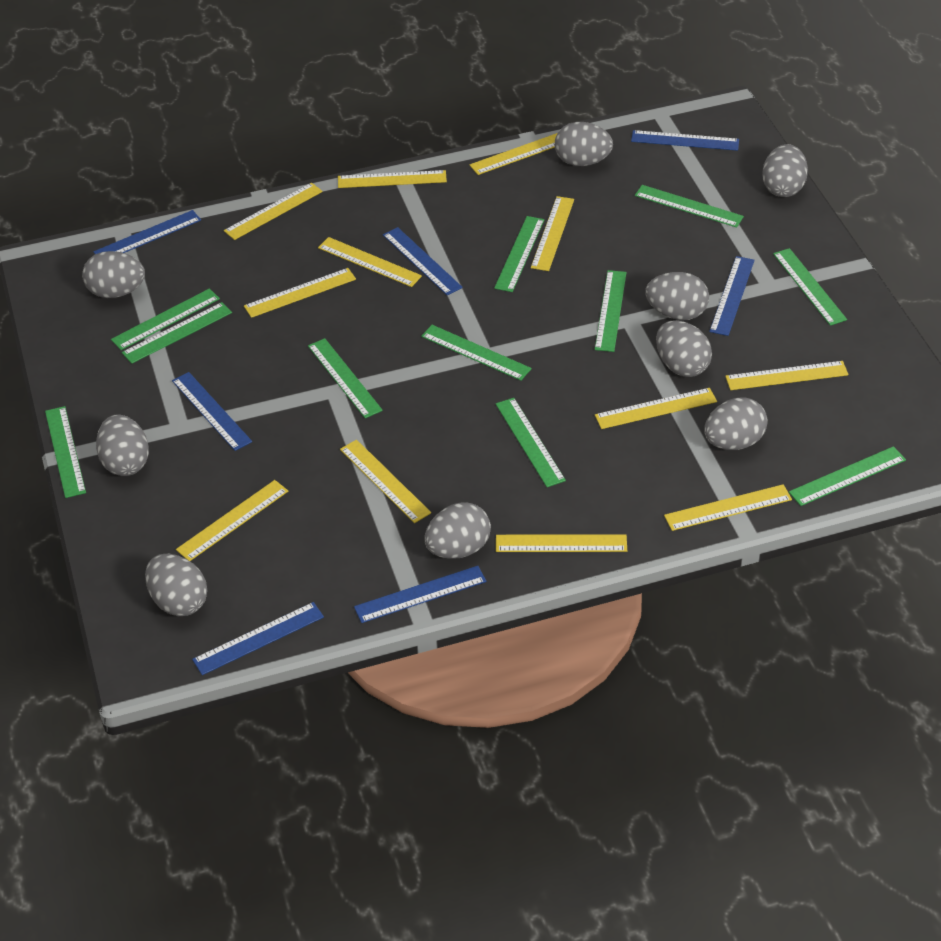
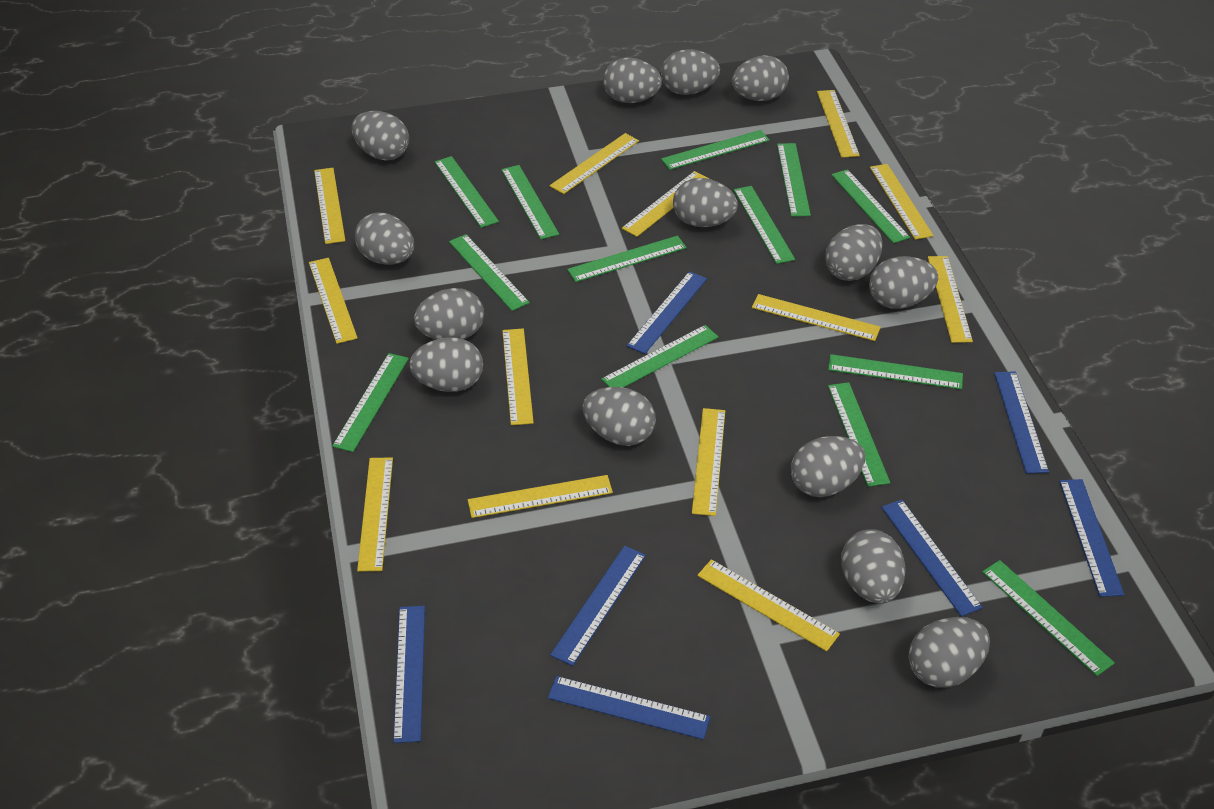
green ruler: [45,406,86,498] [111,288,220,350] [122,302,232,364] [308,338,383,418] [421,325,532,381] [494,216,544,292] [496,398,566,487] [595,270,627,352] [635,185,744,228] [773,248,847,326] [789,446,906,506] = 11 -> [332,353,409,452] [435,156,499,228] [449,234,530,311] [501,165,559,239] [567,236,687,282] [601,325,718,388] [661,130,770,170] [734,186,795,264] [777,143,811,217] [828,354,963,389] [828,382,890,487] [831,169,910,243] [982,560,1115,676] = 13
grey egg: [82,251,145,298] [96,414,149,476] [145,554,207,616] [424,502,491,559] [555,122,613,166] [645,272,709,320] [656,320,712,377] [704,397,768,450] [762,144,808,197] = 9 -> [351,111,409,161] [355,212,414,265] [409,337,483,392] [414,288,484,340] [582,387,656,446] [603,58,662,103] [661,49,720,95] [673,178,738,227] [732,55,789,101] [791,436,865,497] [825,224,883,281] [841,530,906,604] [869,257,938,309] [908,617,990,688] = 14
yellow ruler: [176,480,288,561] [224,183,323,240] [244,268,356,318] [318,237,422,287] [338,170,447,188] [340,440,431,523] [470,133,557,175] [496,534,627,552] [531,196,574,271] [595,388,717,429] [664,484,792,531] [725,361,848,390] = 12 -> [309,258,358,344] [314,168,345,244] [357,457,393,572] [468,475,613,518] [502,328,534,425] [550,133,639,194] [622,171,710,237] [692,408,725,516] [697,559,840,652] [752,294,881,341] [817,90,860,158] [870,164,933,240] [928,256,973,343] = 13

